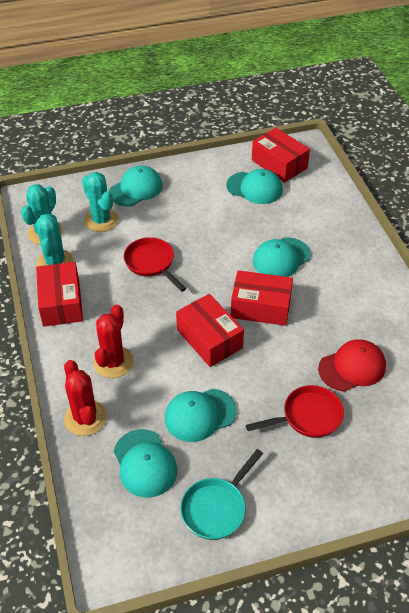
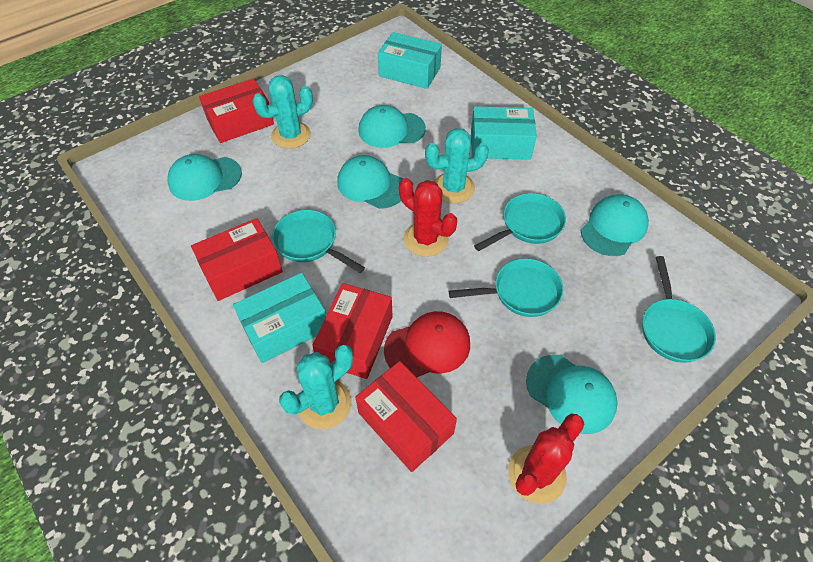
red pan: [124,237,186,292] [246,385,344,438] = 2 -> none = 0
turquoise box: none = 0 -> [233,273,326,363] [378,32,442,89] [471,106,537,160] = 3
turquoise pan: [180,449,263,540] = 1 -> [272,210,365,273] [449,258,563,317] [474,193,566,251] [642,256,716,363] = 4

